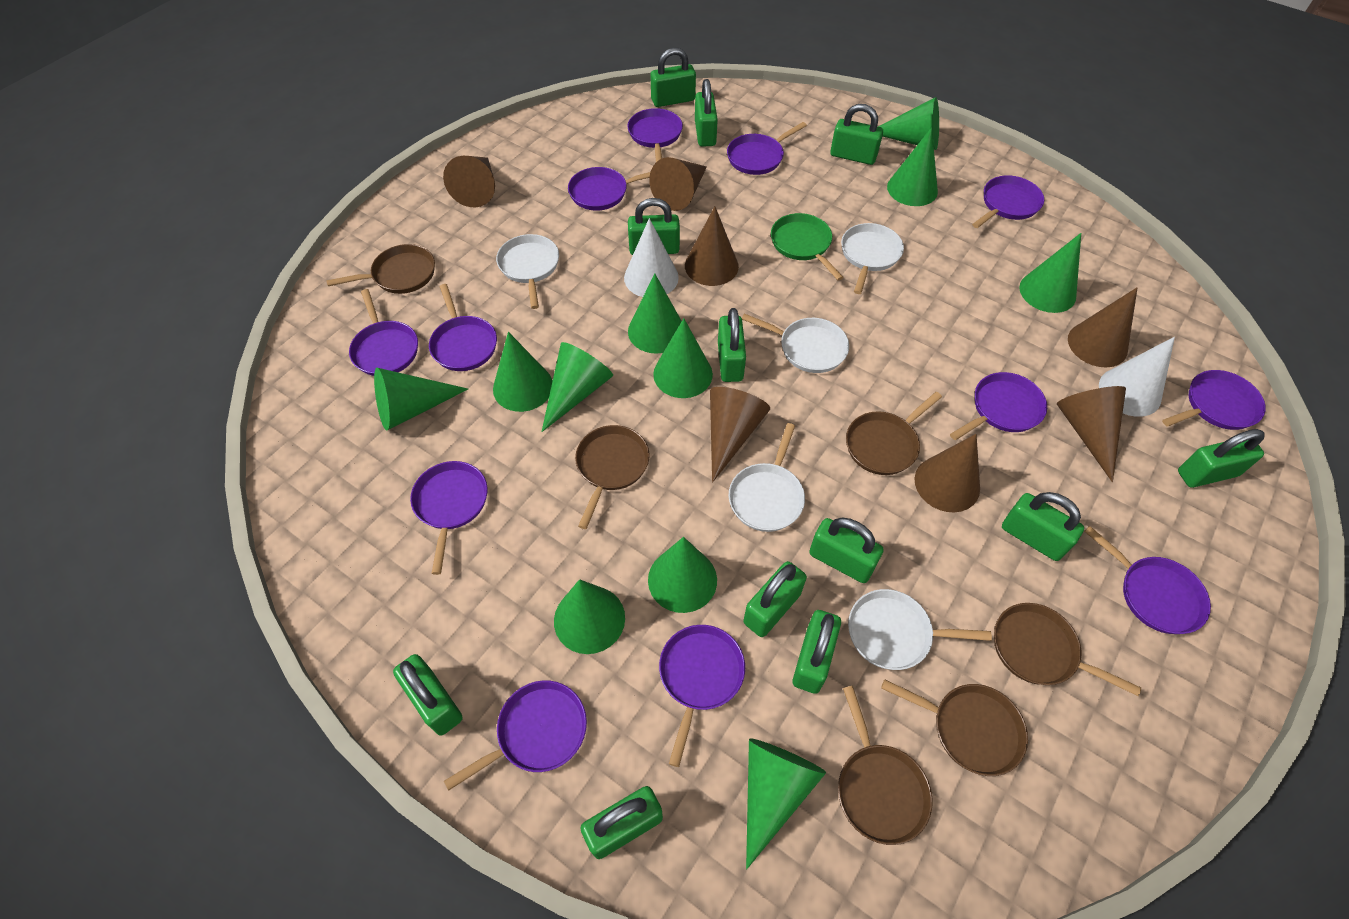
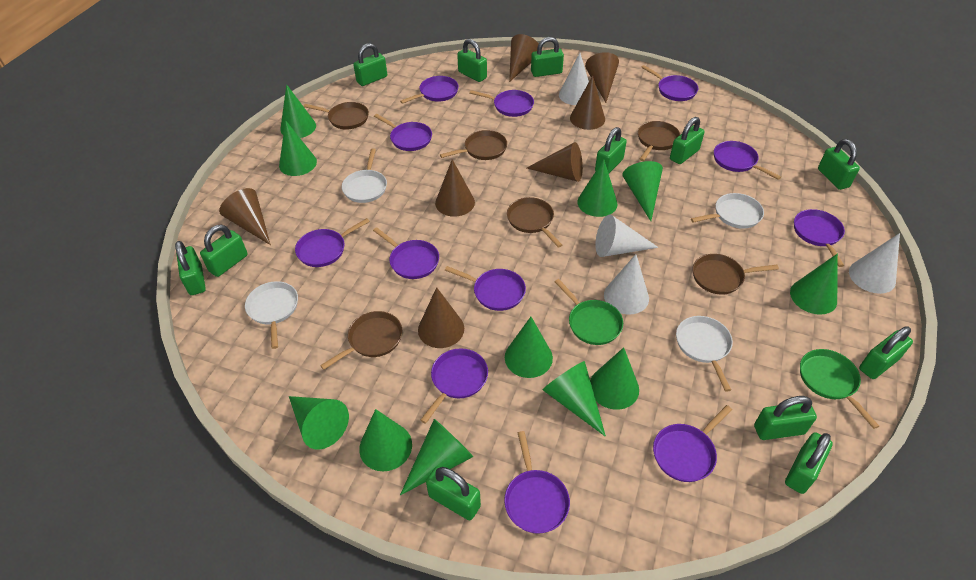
green pan: [771,213,844,281] = 1 -> [555,279,623,345] [800,349,879,429] = 2
white cone: [624,218,679,297] [1099,337,1175,417] = 2 -> [559,53,589,105] [595,215,659,257] [604,254,649,315] [849,233,900,294] = 4
white pan: [496,234,559,309] [729,423,805,532] [742,313,849,373] [841,223,904,294] [848,589,992,670] = 5 -> [245,281,298,349] [342,148,387,203] [676,316,733,392] [691,193,764,229] = 4

